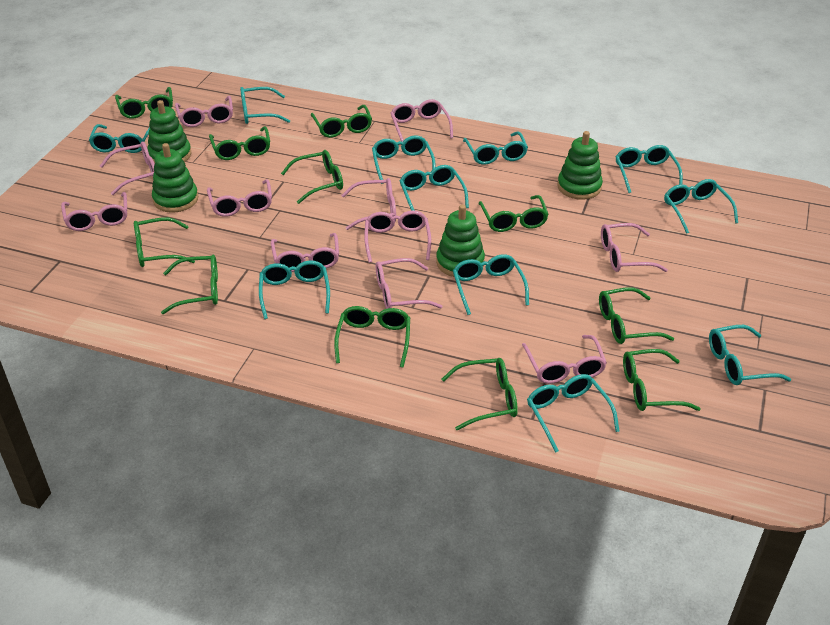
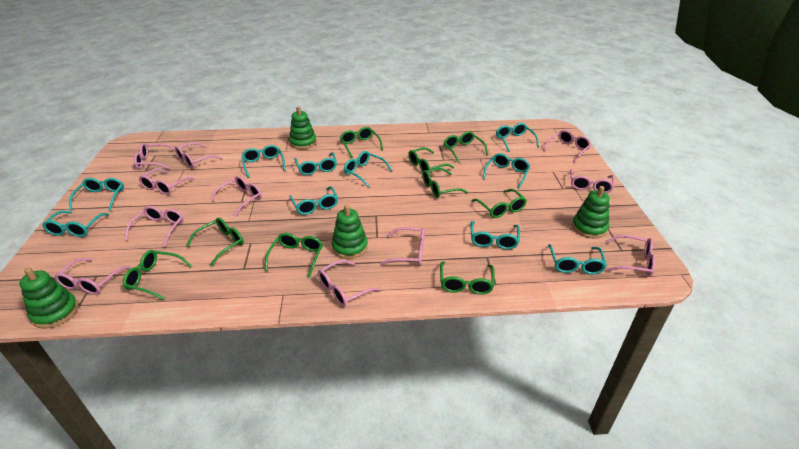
green glasses: [115,87,173,119] [134,217,195,267] [161,255,218,314] [209,126,270,160] [281,150,343,204] [311,105,372,138] [334,306,410,368] [441,358,518,430] [478,195,549,232] [599,287,674,344] [623,349,701,411] = 11 -> [123,250,192,300] [186,218,244,266] [264,233,323,278] [340,127,383,158] [408,147,454,173] [422,168,469,198] [440,261,495,295] [443,131,488,163] [472,189,527,218] = 9
turquoise glasses: [89,124,150,153] [240,87,290,124] [259,261,330,319] [372,136,436,184] [399,165,469,211] [453,254,529,315] [463,131,528,165] [527,374,619,453] [615,145,683,193] [664,179,738,234] [709,325,791,385] = 11 -> [42,211,109,237] [69,178,124,211] [242,145,285,178] [289,186,338,215] [294,152,337,175] [344,151,392,187] [471,221,520,249] [483,153,530,189] [496,123,539,152] [548,244,607,275] = 10

